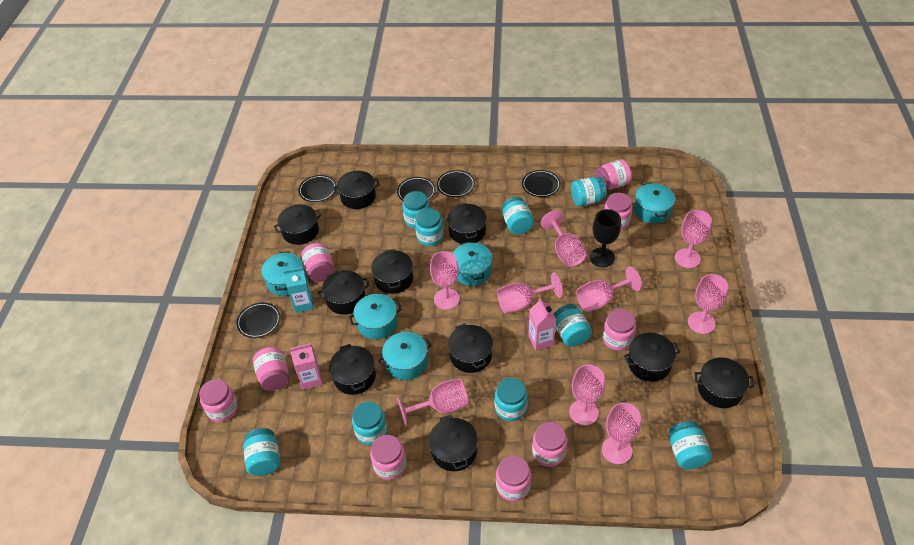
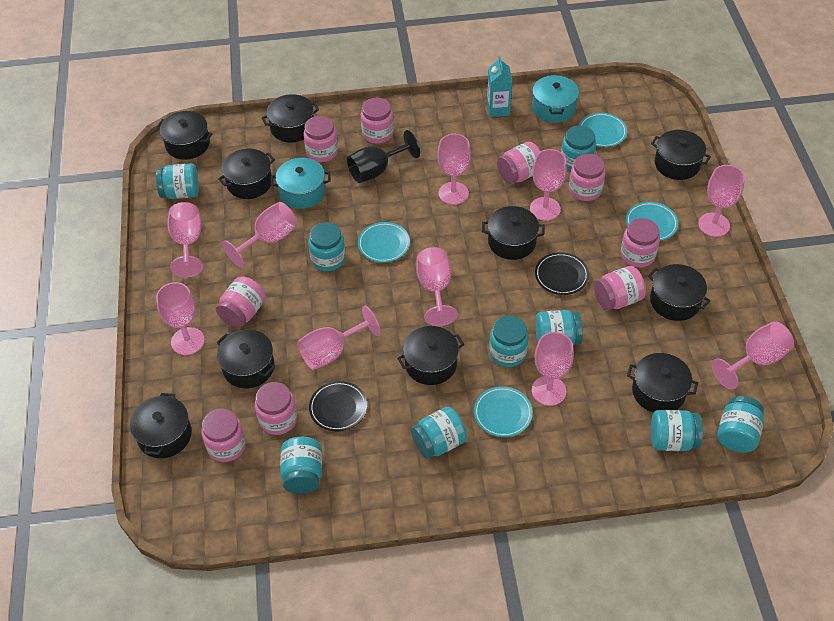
black plate: [237,302,281,338] [298,175,337,202] [397,177,436,201] [437,170,475,197] [522,170,561,197] = 5 -> [309,381,367,431] [535,252,589,295] = 2
pink carton: [289,343,323,390] [528,298,556,351] = 2 -> none = 0
pink goblet: [397,378,469,426] [430,251,460,310] [497,273,563,313] [541,210,586,267] [569,365,605,426] [576,266,642,312] [602,403,641,464] [675,210,712,268] [688,274,728,334] = 9 -> [156,282,205,355] [167,202,203,277] [222,202,298,268] [297,306,381,370] [416,247,458,326] [437,134,471,205] [530,149,567,221] [532,332,574,406] [698,165,745,237] [712,321,794,390] = 10
turquoise plate: none = 0 -> [358,222,410,263] [474,386,533,437] [579,113,627,147] [626,202,678,241] = 4
turquoise pot: [261,251,303,296] [349,294,402,340] [378,332,431,380] [452,241,493,286] [634,183,675,224] = 5 -> [271,158,330,209] [532,75,579,123] = 2

